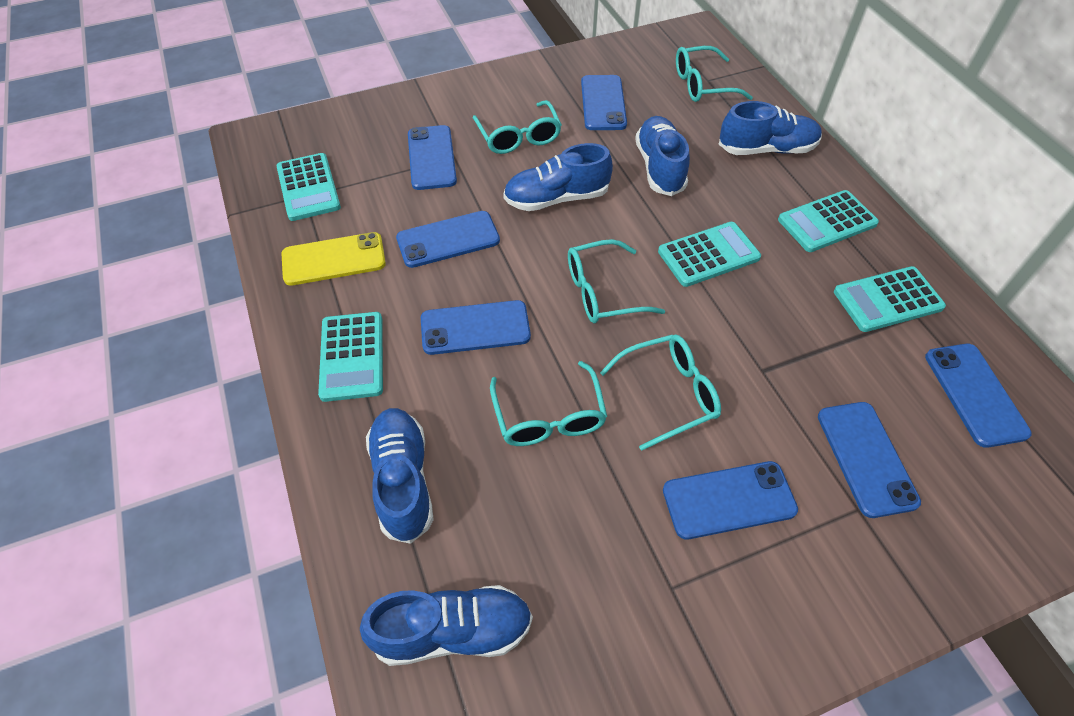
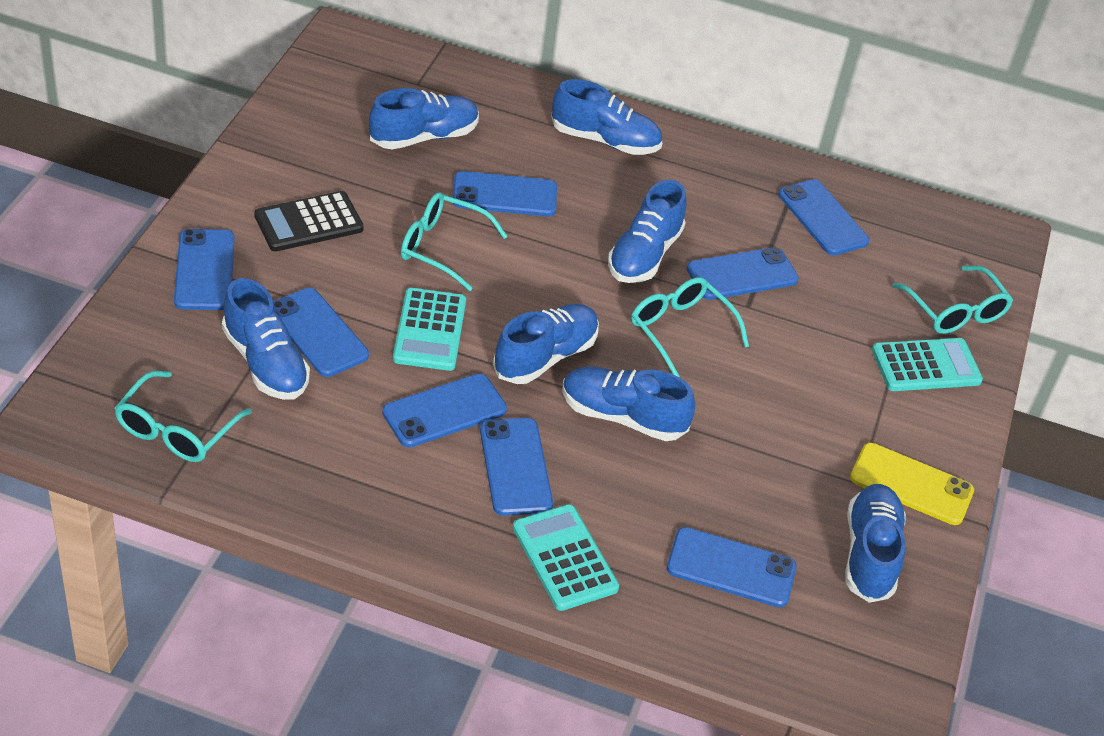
black calculator: none = 0 -> [254,191,364,251] = 1
blue phone: [396,211,500,268] [408,125,457,190] [421,300,531,355] [581,75,627,130] [663,461,798,539] [818,402,921,518] [925,344,1032,448] = 7 -> [174,229,235,310] [273,288,369,377] [382,374,507,447] [453,171,557,216] [480,418,553,516] [667,527,797,607] [687,247,799,300] [778,179,869,255] = 8
blue shoe: [360,585,533,666] [366,408,434,544] [503,143,613,211] [635,116,690,196] [719,101,822,155] = 5 -> [222,278,310,400] [369,88,479,149] [493,304,599,384] [551,79,662,155] [562,367,695,441] [608,180,687,283] [845,484,906,603] = 7
turquoise calculator: [277,153,341,221] [318,312,383,402] [658,222,761,287] [778,190,879,252] [834,266,946,332] = 5 -> [393,288,466,371] [513,504,619,611] [872,338,983,391] = 3
turquoise glasses: [473,100,562,154] [490,361,607,446] [568,239,665,323] [600,334,721,451] [676,46,753,102] = 5 -> [114,371,252,462] [401,192,508,291] [631,277,749,377] [892,266,1013,334] = 4

